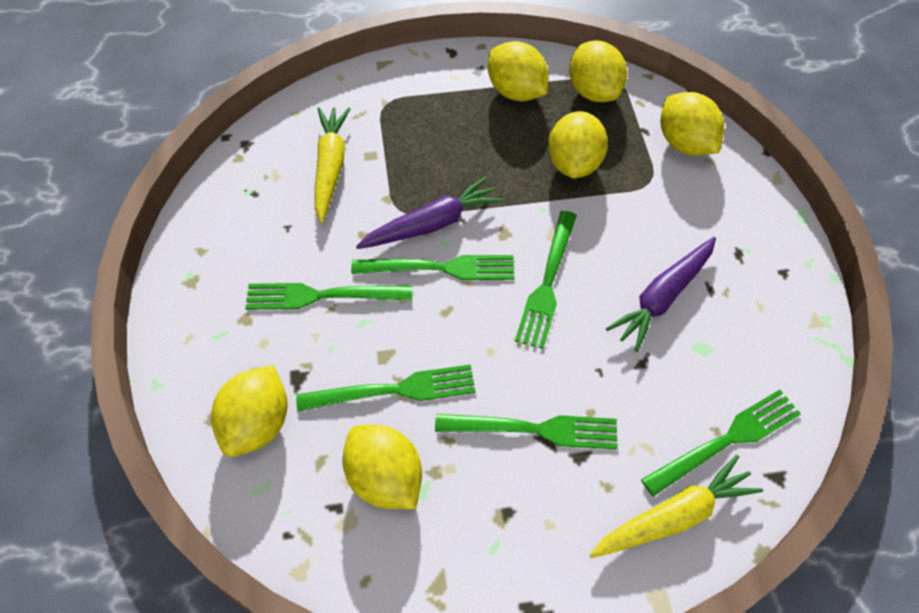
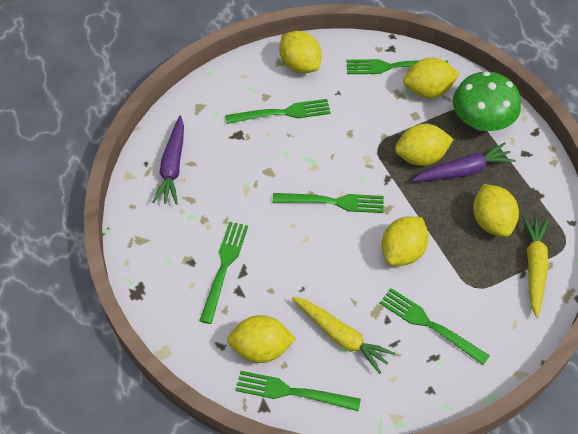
green mushroom: none = 0 -> [453,71,521,131] = 1

